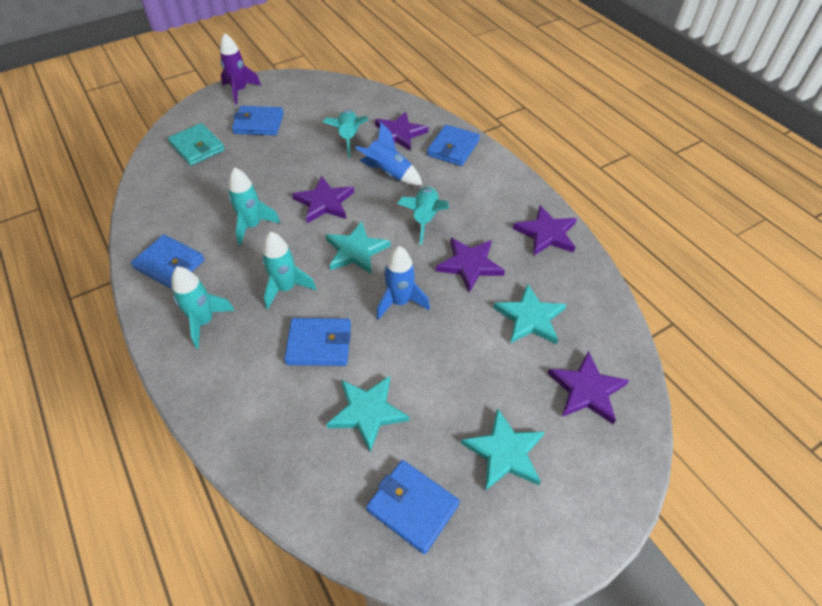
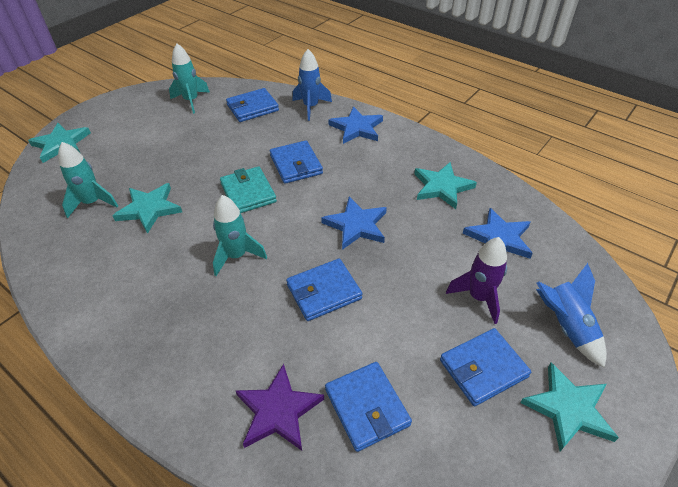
blue star: none = 0 -> [321,197,387,250] [329,106,383,144] [463,208,533,259] = 3
purple star: [292,176,354,223] [375,111,428,151] [436,238,505,292] [513,205,577,256] [547,351,629,424] = 5 -> [235,364,324,451] = 1
turquoise rocket: [172,267,235,348] [228,167,280,246] [262,232,316,310] [323,110,368,158] [397,186,449,245] = 5 -> [58,142,118,218] [169,44,210,114] [213,195,267,276] = 3

